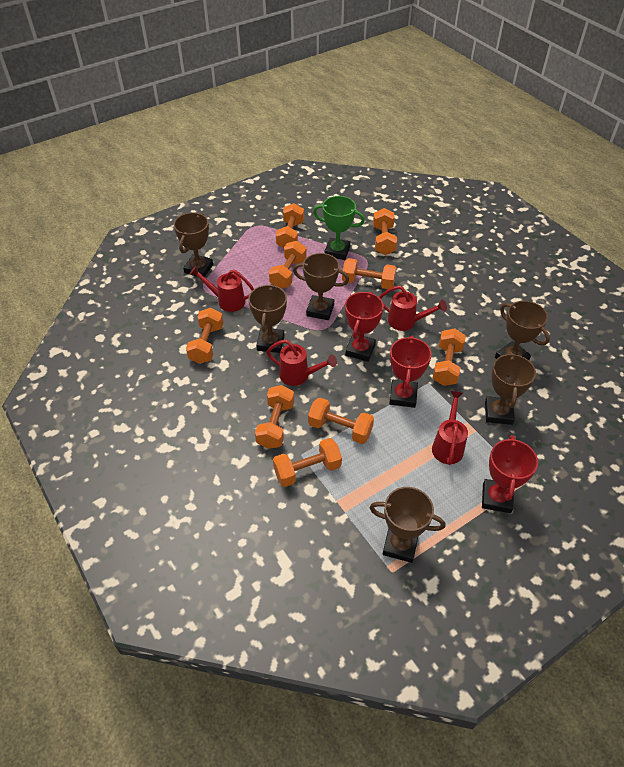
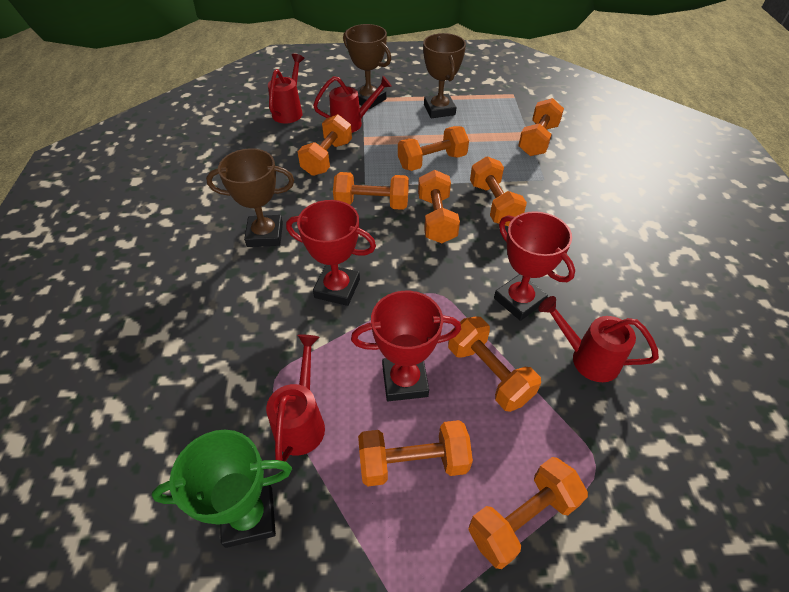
brown trophy: [174,213,213,277] [248,284,287,353] [293,253,349,320] [370,487,445,563] [485,352,536,425] [495,301,550,360] = 6 -> [206,148,294,247] [343,24,391,109] [423,33,466,118] = 3

